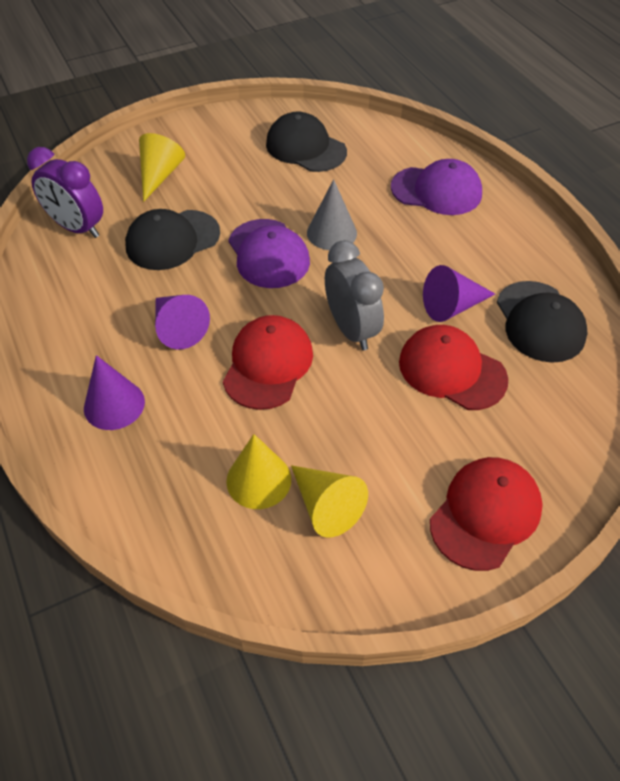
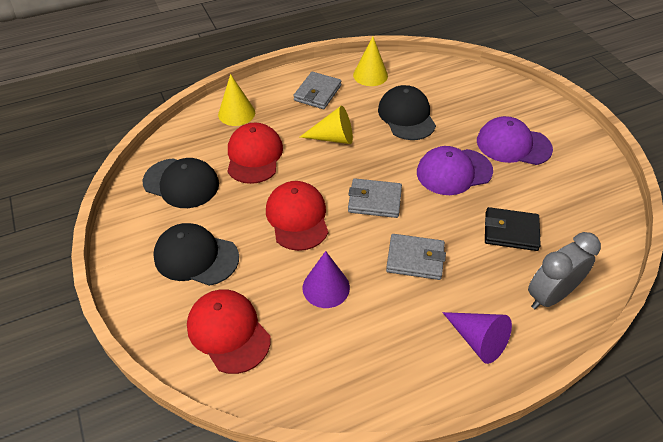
black wallet: none = 0 -> [485,207,541,251] = 1
grey cone: [307,179,357,250] = 1 -> none = 0
grey wallet: none = 0 -> [293,72,341,109] [348,178,402,218] [386,234,446,280] = 3
purple clock: [27,147,103,238] = 1 -> none = 0
purple cone: [84,355,145,430] [155,295,210,349] [423,265,495,322] = 3 -> [303,251,350,308] [442,312,512,364] = 2

